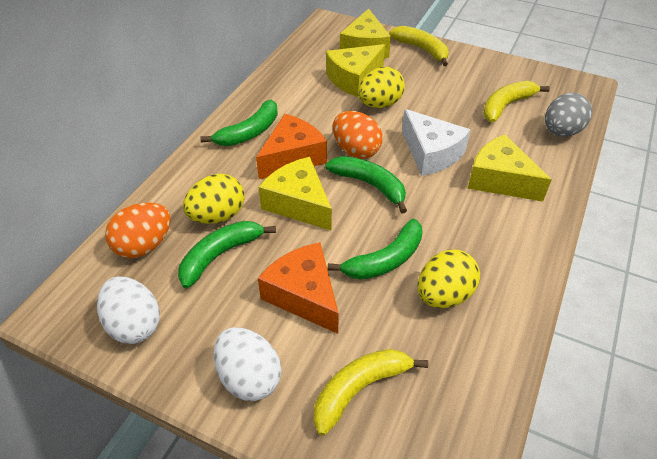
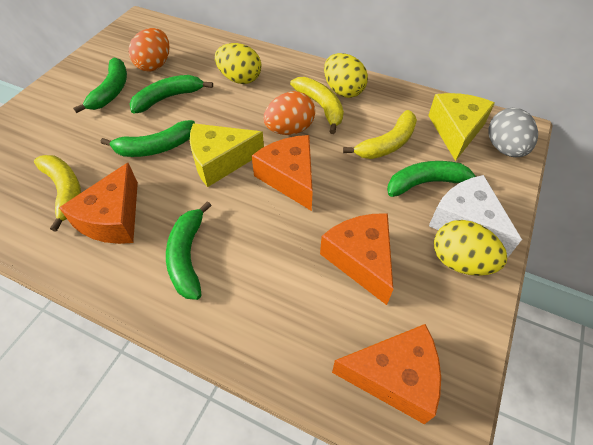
green banana: [178,221,276,288] [201,100,278,146] [325,156,407,214] [328,219,423,280] = 4 -> [73,58,127,113] [101,120,195,157] [130,75,213,114] [166,201,212,300] [387,161,487,197] = 5
orange cheese: [256,114,327,179] [258,242,339,334] = 2 -> [59,163,138,244] [252,135,313,211] [320,213,393,305] [332,324,441,424] = 4
white egg: [97,277,160,344] [214,327,281,401] = 2 -> none = 0
yellow cheese: [258,157,332,231] [326,44,385,97] [340,9,391,58] [467,134,552,202] = 4 -> [190,123,264,187] [428,93,495,161] = 2

